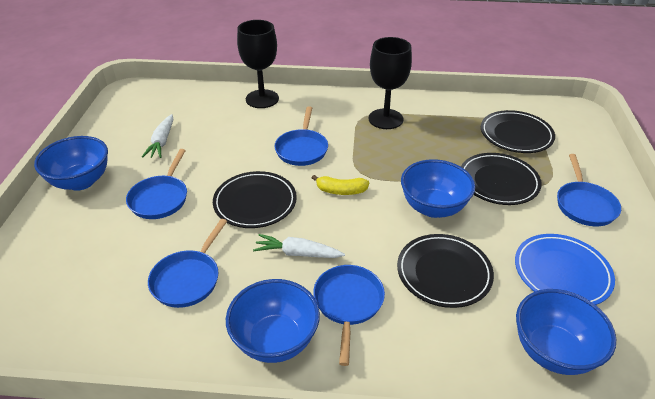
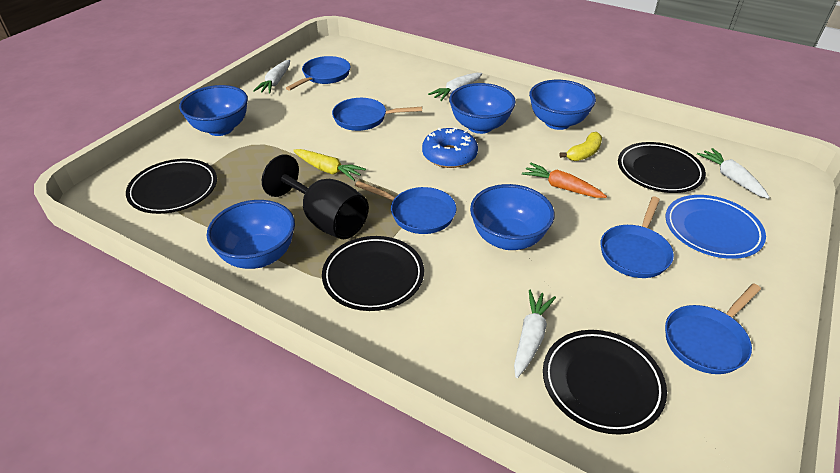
black goblet: [237,20,279,108] [369,37,412,129] = 2 -> [262,154,369,239] = 1
blue bowl: [34,136,108,191] [226,279,320,363] [401,159,475,218] [516,289,616,375] = 4 -> [179,85,248,136] [207,200,295,269] [449,83,516,134] [470,184,555,250] [529,80,596,130] = 5
blue donut: none = 0 -> [422,127,478,168] = 1
orange carrot: none = 0 -> [522,162,607,198] = 1
white carrot: [142,114,173,158] [253,234,345,258] = 2 -> [253,60,290,94] [428,73,482,101] [514,290,556,378] [697,148,770,199] = 4
yellow carrot: none = 0 -> [293,149,366,181] = 1

